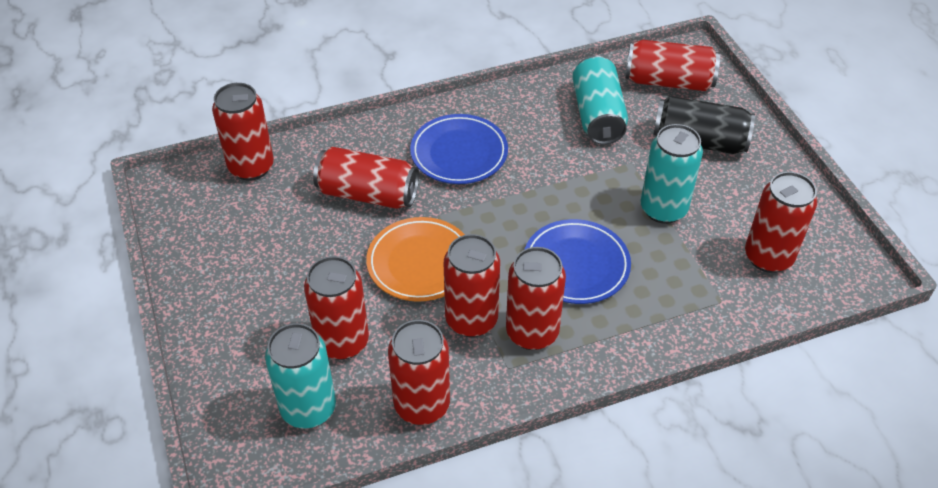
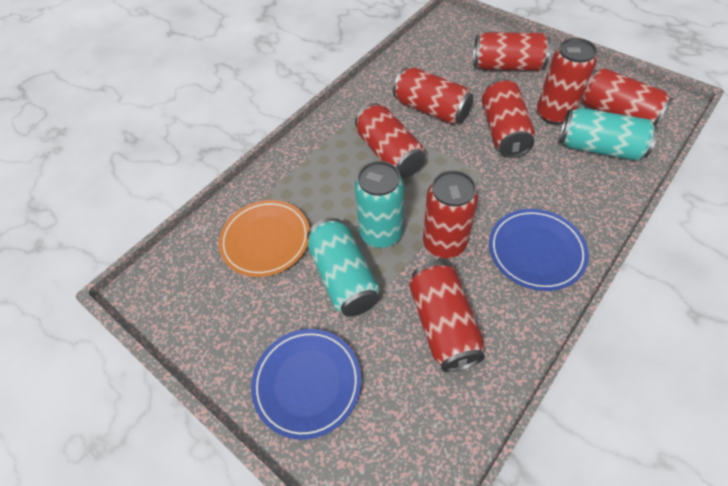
black can: [653,96,755,154] = 1 -> none = 0

